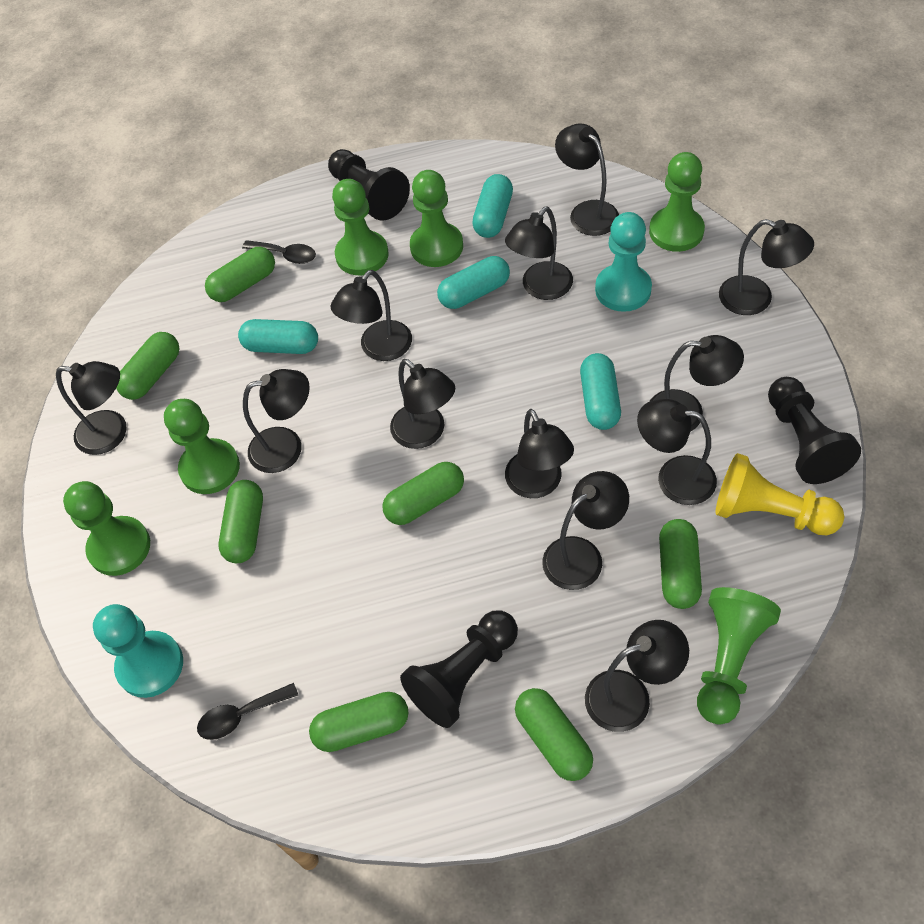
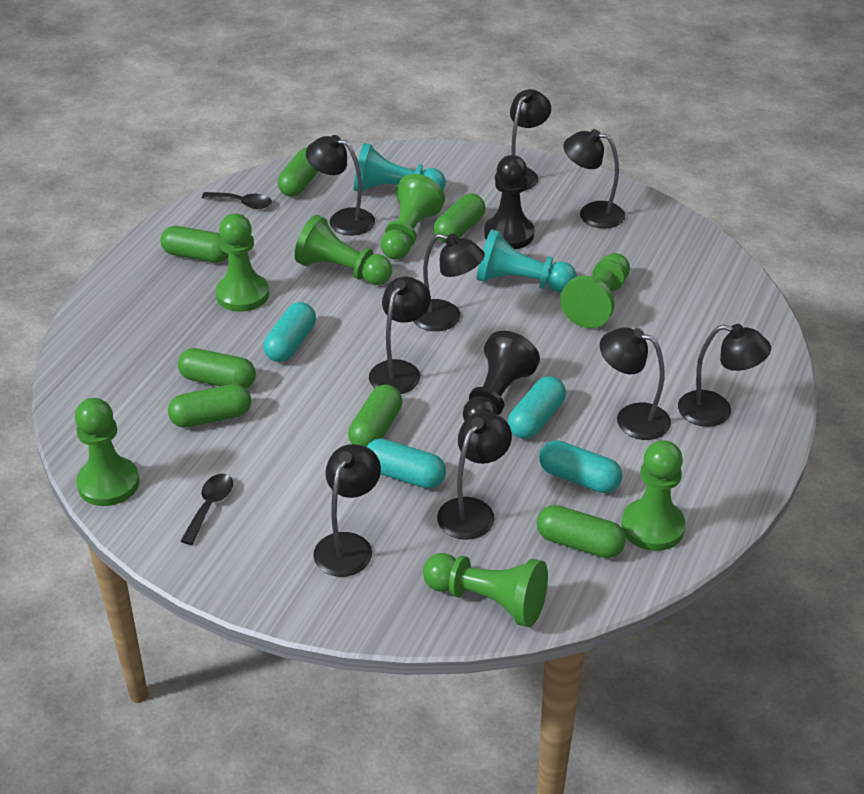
black lamp: [56,361,127,455] [243,369,310,473] [331,270,412,361] [390,359,455,449] [505,207,573,300] [505,409,574,498] [542,471,629,590] [555,124,619,236] [585,620,689,732] [637,399,717,505] [649,335,744,432] [719,219,814,315] = 12 -> [306,135,375,235] [313,444,381,577] [369,276,431,394] [413,233,485,331] [437,412,512,540] [495,89,551,190] [563,129,625,229] [600,327,671,440] [678,324,771,427] = 9
black pawn: [328,149,410,221] [400,610,518,728] [768,377,861,484] = 3 -> [463,331,540,421] [484,155,534,249] = 2
green pawn: [63,481,150,576] [164,399,240,494] [332,179,389,275] [410,170,463,267] [649,152,705,252] [697,587,781,725] = 6 -> [75,398,140,506] [216,213,269,312] [295,215,392,285] [381,174,445,260] [423,553,548,627] [560,253,630,328] [621,440,685,551] = 7
yellow pawn: [716,453,844,535] = 1 -> none = 0

